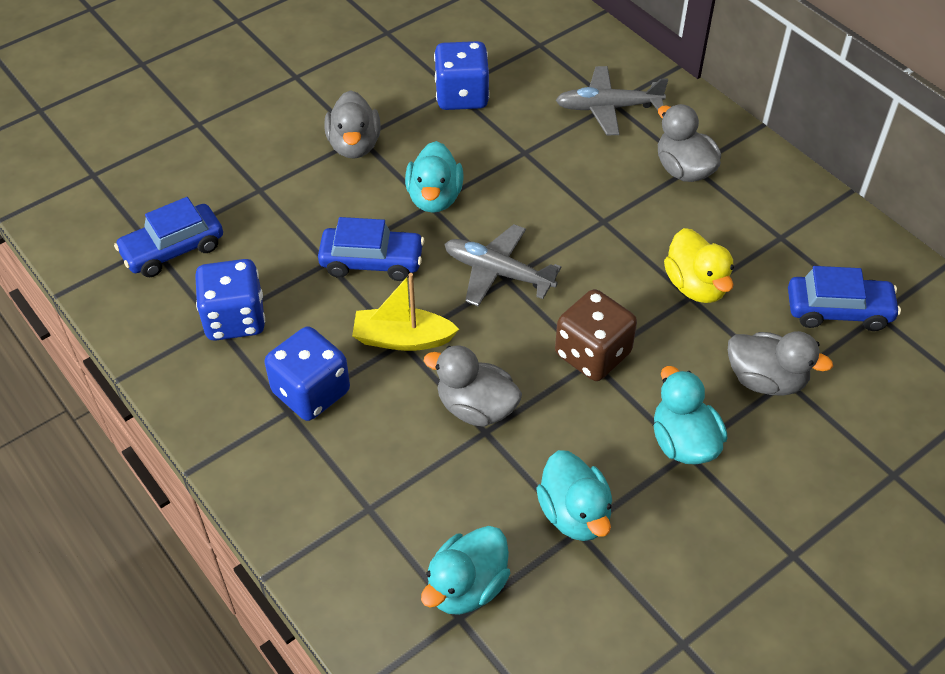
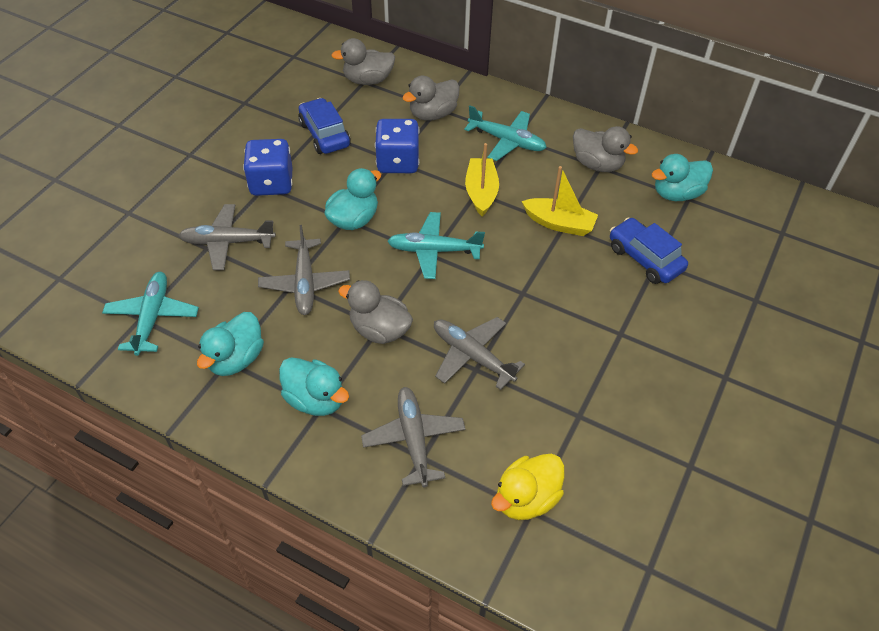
blue car: [114,197,223,277] [318,217,425,281] [788,266,901,331] = 3 -> [298,98,351,154] [610,217,688,284] = 2
blue dice: [195,259,265,341] [265,326,350,421] [434,41,490,110] = 3 -> [243,139,293,196] [375,119,420,173] = 2
brown dice: [555,289,637,381] = 1 -> none = 0
grey plane: [445,224,561,306] [555,66,668,135] = 2 -> [178,204,276,270] [258,225,350,315] [361,387,466,487] [434,317,525,390] = 4
turquoise plane: none = 0 -> [102,272,199,356] [387,212,485,279] [464,105,547,161] = 3
yellow boat: [352,273,459,351] = 1 -> [465,143,499,216] [522,166,598,236] = 2

